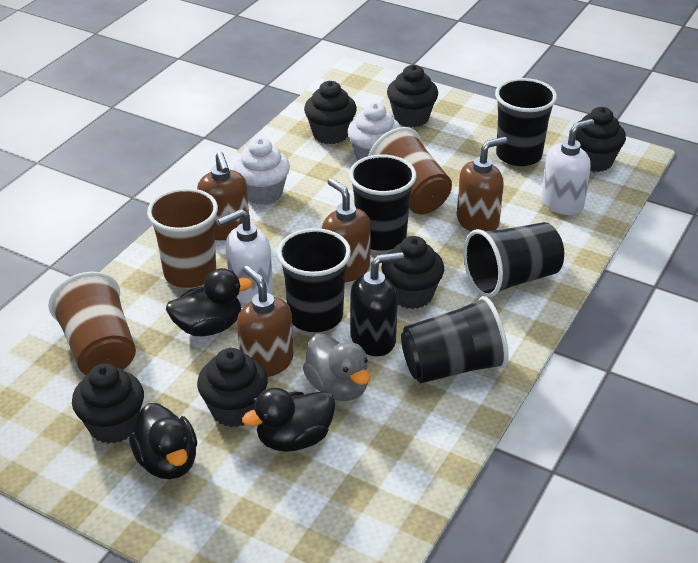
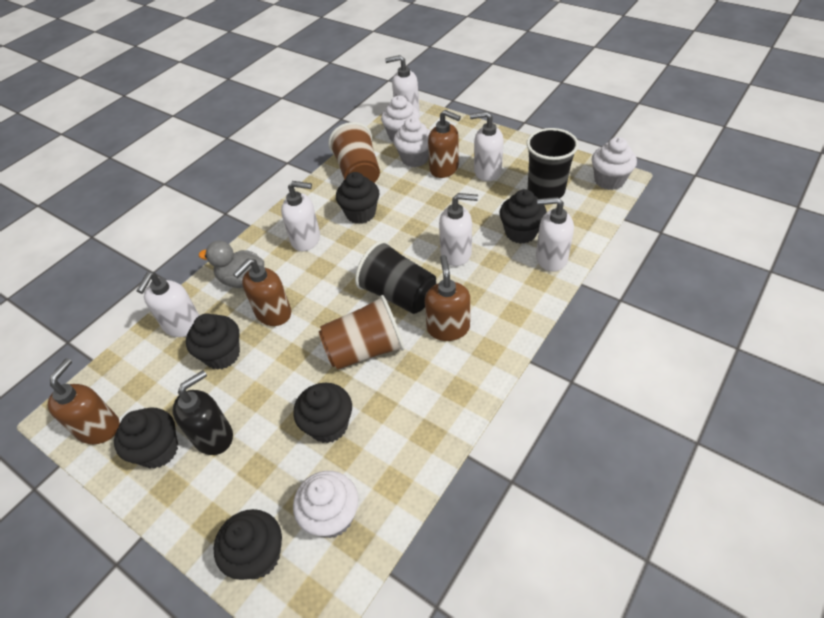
black cup: [277,228,351,332] [349,154,416,251] [401,296,509,383] [464,222,564,297] [495,78,557,166] = 5 -> [355,240,437,314] [526,128,579,199] = 2
black duck: [129,403,197,479] [166,268,253,336] [242,388,335,452] = 3 -> none = 0
brown cup: [48,272,136,375] [147,188,218,288] [368,127,452,214] = 3 -> [319,295,404,370] [328,122,380,183] = 2
white cupcake: [233,138,290,205] [348,103,400,160] = 2 -> [293,471,359,538] [381,96,420,143] [393,117,431,167] [592,137,637,190] = 4
white soap dispenser: [218,209,273,304] [541,119,594,215] = 2 -> [137,272,200,337] [281,181,320,251] [385,55,419,112] [439,193,478,266] [470,111,504,181] [536,197,574,272] = 6

